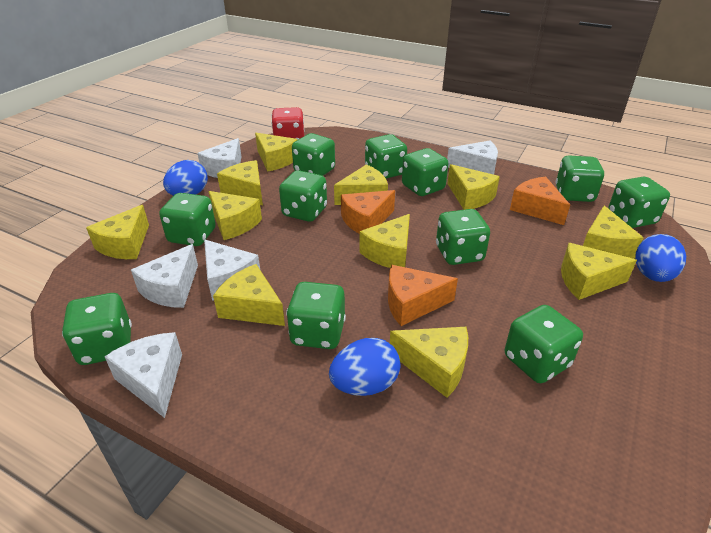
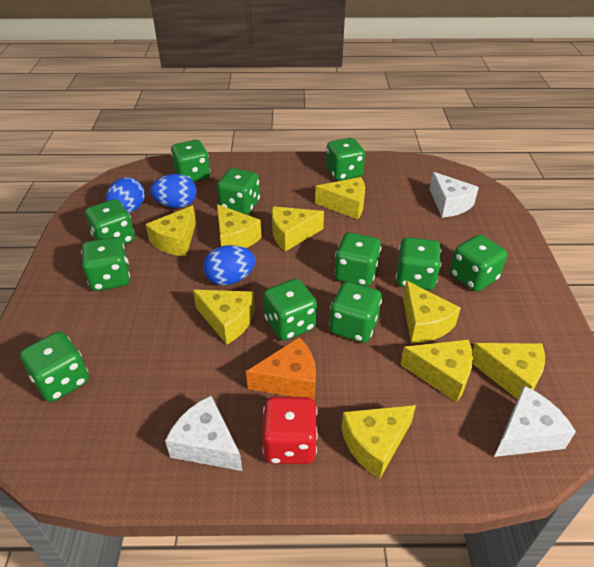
orange cheese: [341,190,395,234] [388,265,458,326] [510,177,570,225] = 3 -> [246,337,316,400] = 1
white cheese: [105,332,182,418] [131,244,198,308] [197,138,242,178] [204,240,260,301] [447,141,498,175] = 5 -> [165,396,243,471] [430,172,479,218] [494,386,576,457] = 3
yellow cheese: [86,205,149,259] [208,191,262,240] [213,264,285,326] [217,160,263,206] [255,133,298,172] [334,164,388,205] [360,214,410,268] [390,327,468,398] [447,164,500,210] [561,243,637,300] [583,206,643,259] = 11 -> [145,206,196,256] [193,290,255,345] [217,204,262,248] [272,206,324,252] [315,177,365,219] [341,405,416,479] [400,339,473,402] [403,280,461,343] [472,343,545,399] = 9

